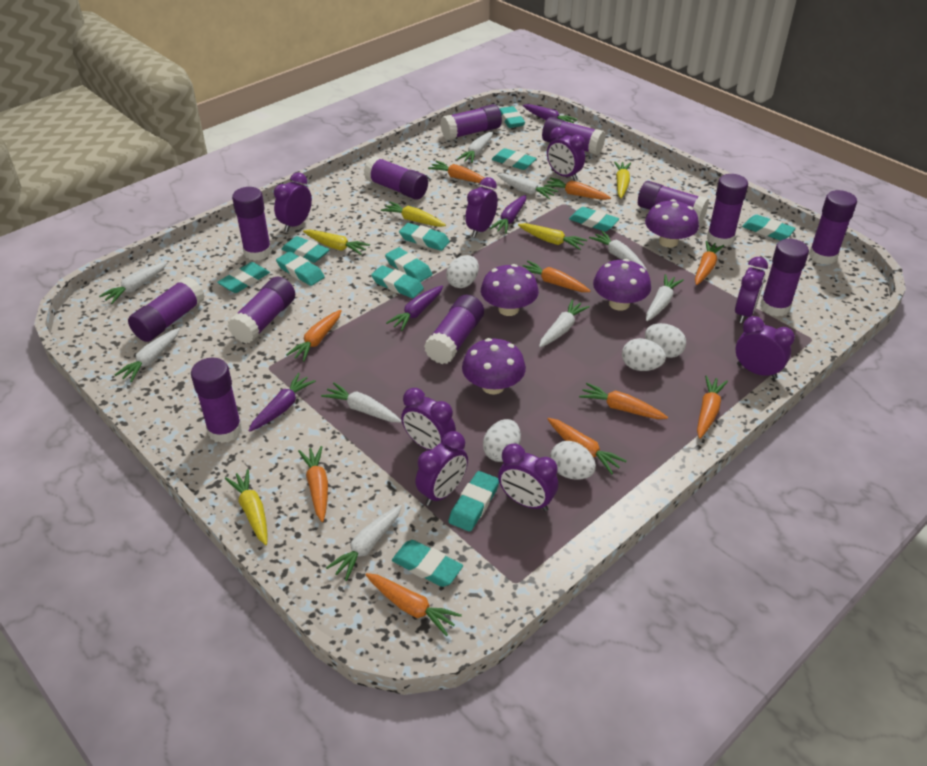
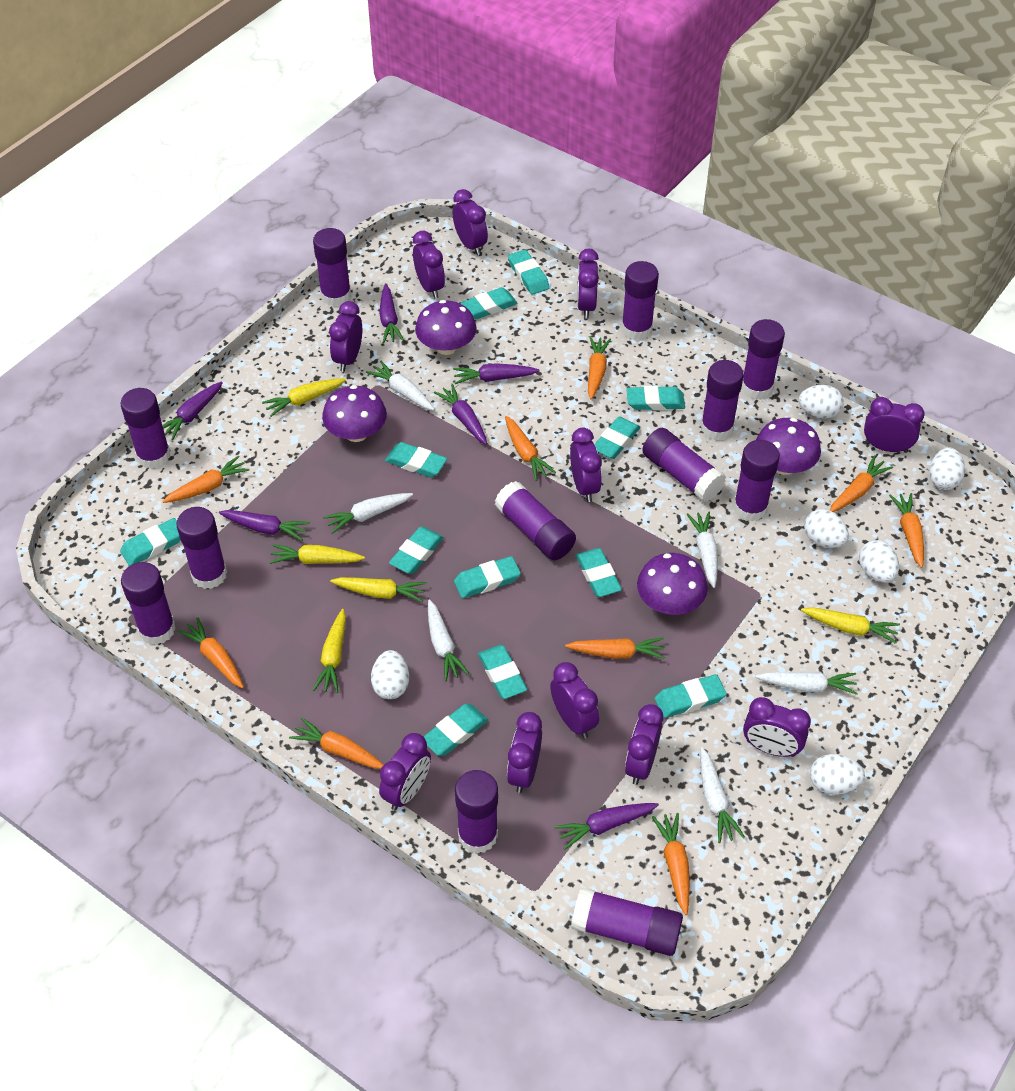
orange carrot: [286,310,342,362] [298,446,328,522] [365,573,462,636] [428,161,484,183] [523,261,591,292] [544,177,611,200] [548,418,627,474] [579,383,668,419] [695,241,724,285] [697,375,728,439] = 10 -> [162,455,250,503] [177,617,244,688] [289,718,383,769] [505,416,556,481] [565,638,665,659] [588,337,611,400] [652,813,690,915] [830,455,893,512] [889,493,924,568] = 9
purple carrot: [248,373,316,432] [386,285,443,331] [490,195,526,234] [522,104,578,123] = 4 -> [162,381,223,440] [219,510,310,541] [379,284,404,343] [434,384,487,445] [453,363,539,384] [554,803,659,850] = 6
purple clock: [274,172,312,232] [401,388,456,450] [415,431,468,506] [465,177,498,237] [498,443,558,511] [547,127,585,181] [735,257,768,323] [735,316,795,379] = 8 -> [329,301,362,372] [379,733,431,811] [413,231,445,299] [453,189,488,255] [507,712,542,793] [550,662,599,739] [570,428,602,502] [577,249,599,318] [625,704,663,785] [743,697,811,757] [864,397,925,453] = 11
white carrot: [99,262,168,304] [115,328,180,382] [321,383,402,422] [326,505,402,581] [458,132,493,163] [497,173,558,199] [539,299,590,347] [589,231,647,270] [646,274,684,321] = 9 -> [323,493,413,534] [366,361,435,410] [428,599,469,681] [687,512,718,588] [700,747,745,843] [755,672,858,695] = 6
white egg: [446,255,479,288] [483,419,521,462] [550,441,596,480] [622,338,666,371] [645,323,686,358] = 5 -> [371,650,409,699] [799,385,844,419] [804,509,849,548] [810,754,865,795] [859,540,899,583] [929,448,965,490] = 6

